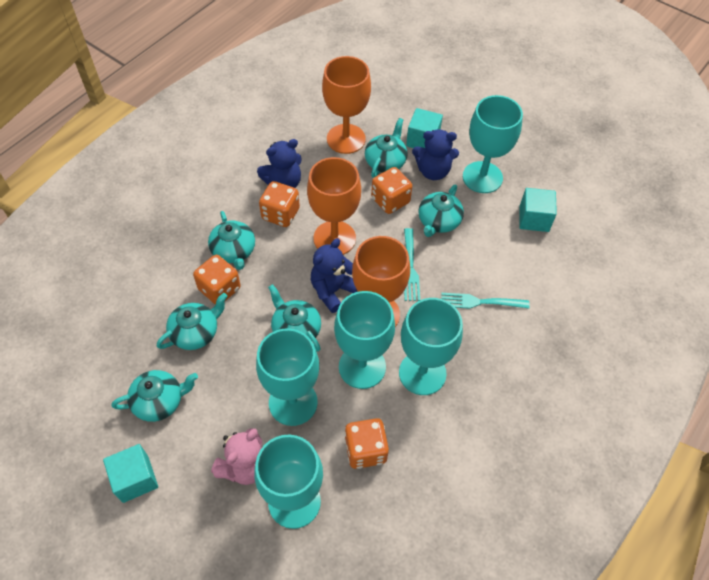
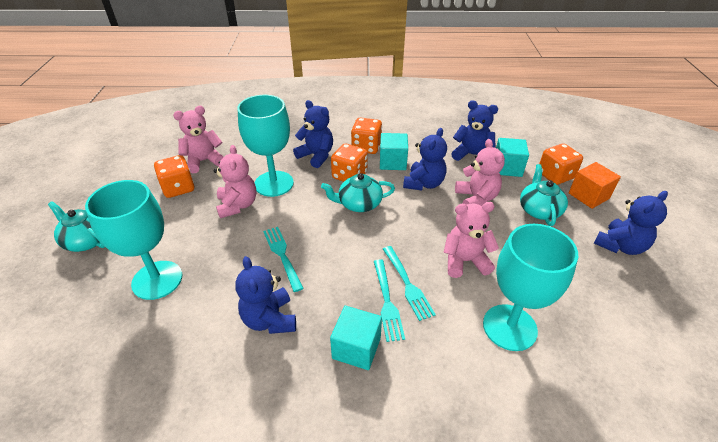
blue teddy bear: [257,139,302,188] [311,238,357,313] [412,129,459,180] = 3 -> [235,256,296,334] [293,100,333,168] [403,128,447,191] [451,100,498,161] [594,191,668,255] = 5
orange cube: none = 0 -> [569,162,621,209] = 1
orange goblet: [307,157,361,255] [322,56,371,154] [352,236,410,327] = 3 -> none = 0
pink teddy bear: [211,428,262,485] = 1 -> [173,106,223,173] [213,145,256,218] [444,202,499,278] [455,139,505,206] = 4
turquoise fork: [404,228,420,301] [441,293,530,309] = 2 -> [263,227,304,292] [374,259,405,342] [383,246,436,321] = 3
turquoise goblet: [254,434,323,529] [256,328,319,426] [334,291,395,389] [399,298,463,395] [463,95,523,193] = 5 -> [85,180,182,300] [238,95,294,197] [483,224,578,351] = 3
turquoise teapot: [112,370,198,422] [157,293,228,350] [208,211,255,270] [268,284,321,352] [365,118,408,178] [418,184,464,237] = 6 -> [48,201,105,252] [321,173,395,212] [520,164,568,226] = 3

